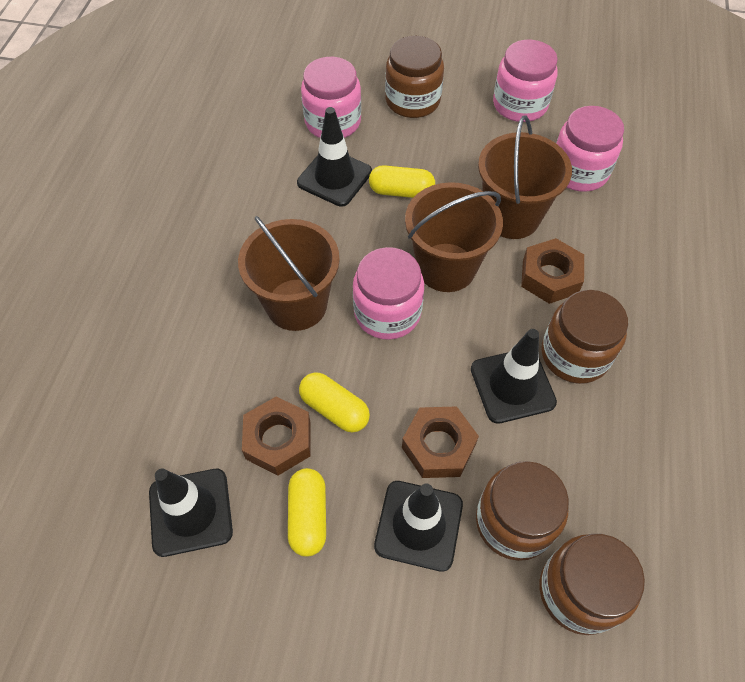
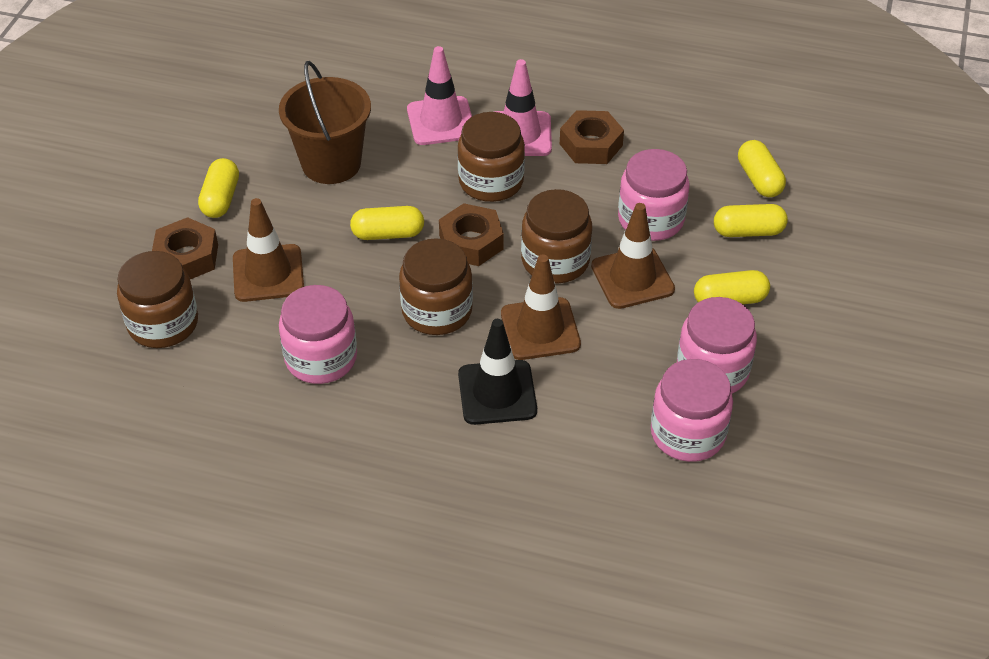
black traffic cone: [149,469,233,557] [297,107,372,207] [374,481,463,572] [471,329,557,424] = 4 -> [458,319,537,425] = 1
brown bucket: [238,216,340,331] [405,182,503,292] [478,115,572,239] = 3 -> [279,61,371,184] = 1
brown traffic cone: none = 0 -> [233,198,304,302] [501,254,581,360] [591,203,675,309] = 3
pink traffic cone: none = 0 -> [407,46,472,145] [494,59,552,156] = 2
yellow capsule: [288,468,326,557] [299,372,370,432] [369,165,435,198] = 3 -> [198,158,239,218] [350,206,424,240] [694,270,770,304] [714,204,788,237] [738,140,786,197] = 5

